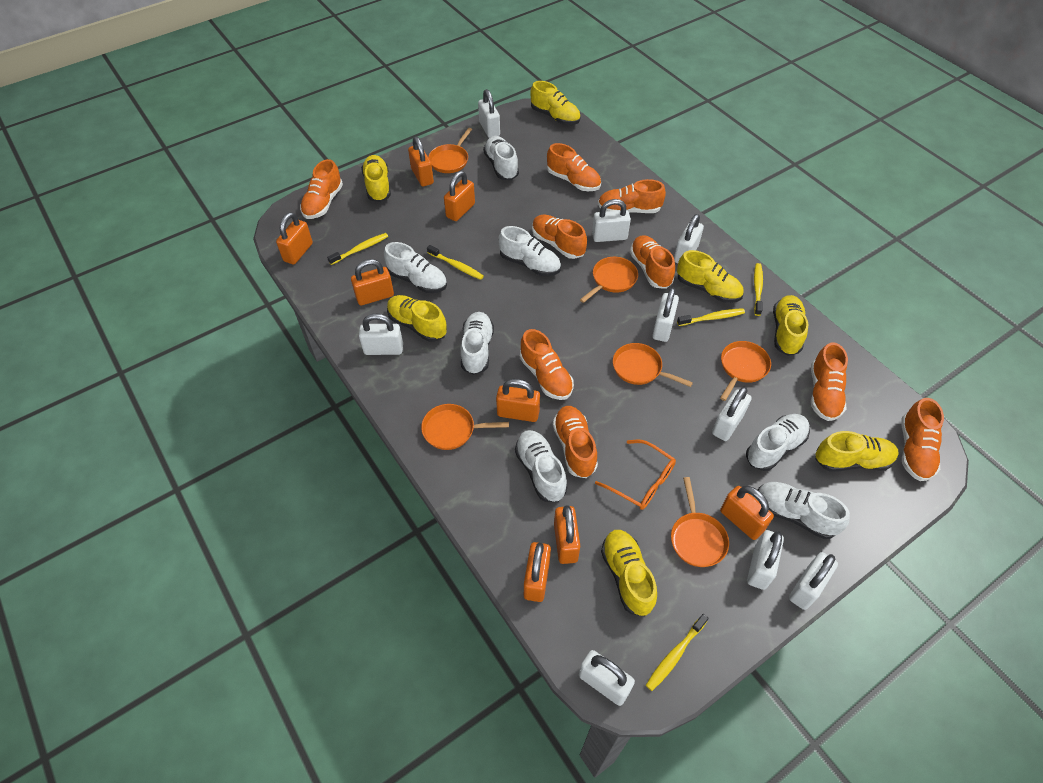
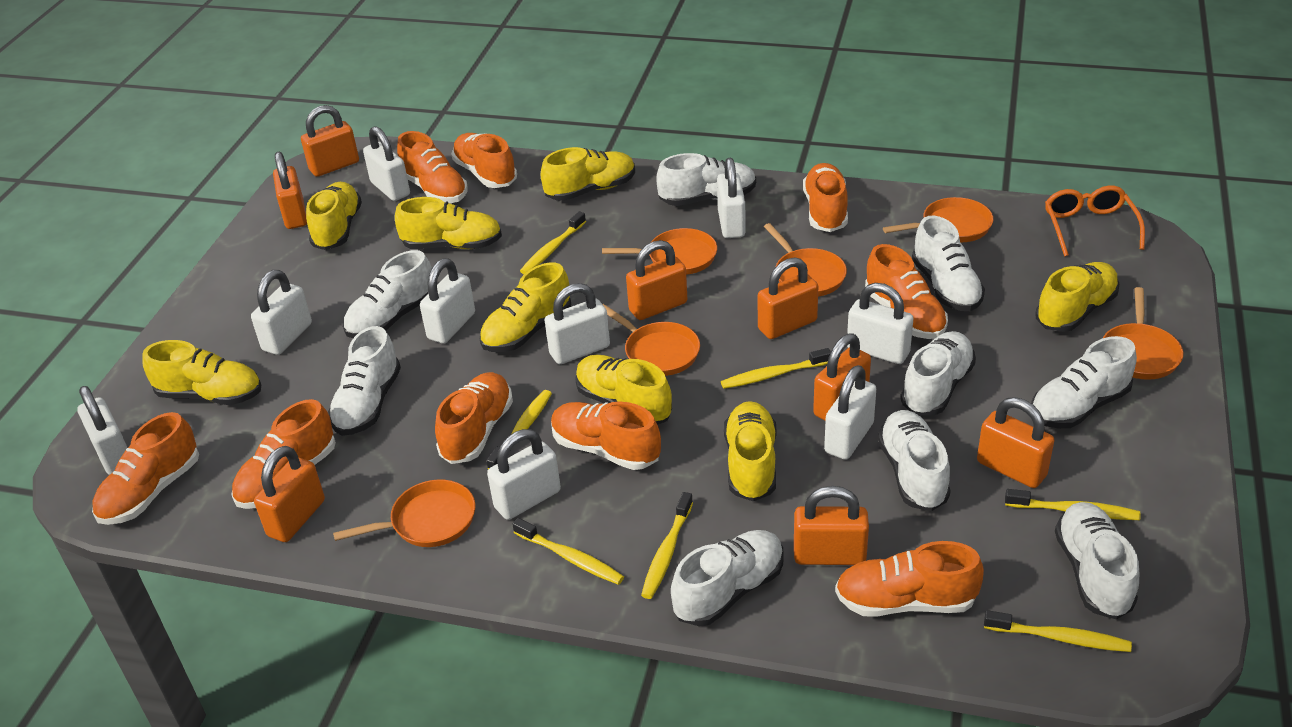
white shoe: [384,242,447,293] [461,312,494,375] [483,136,519,180] [498,226,561,276] [515,430,568,502] [746,414,810,471] [758,482,850,539] = 7 -> [328,326,401,436] [343,250,432,338] [657,153,756,206] [671,530,783,626] [878,410,951,511] [901,331,976,415] [912,215,985,311] [1031,336,1137,428] [1055,502,1139,619] = 9
yellow shoe: [361,155,391,202] [387,295,447,342] [531,81,580,125] [601,530,657,616] [677,250,744,303] [773,295,808,356] [815,431,899,472] = 7 -> [142,340,261,405] [306,182,362,250] [395,197,502,249] [480,262,571,352] [541,147,635,201] [575,355,672,425] [724,401,776,501] [1035,262,1119,332] = 8
yellow toothbrush: [327,233,388,265] [427,245,484,280] [646,614,709,691] [677,308,745,326] [754,263,763,316] = 5 -> [486,390,552,469] [512,518,624,585] [520,211,586,274] [641,492,693,599] [721,348,831,389] [984,610,1132,652] [1005,489,1141,520] = 7

